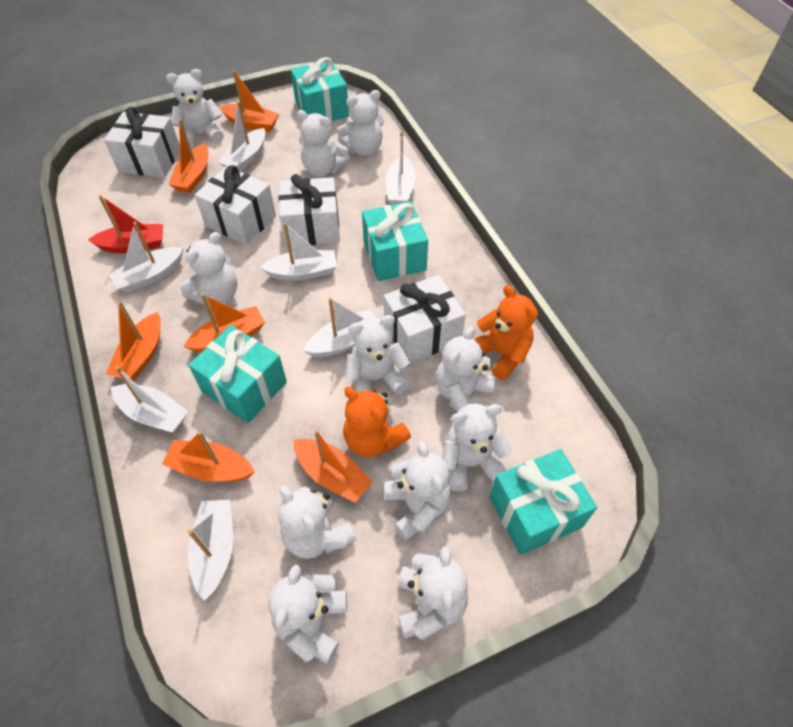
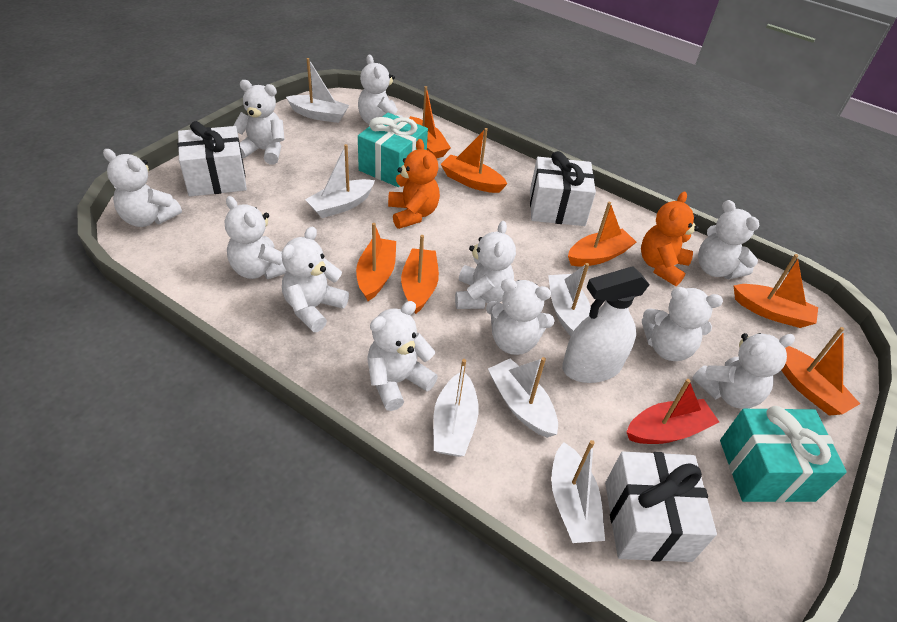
orange boat: [106,301,161,381] [162,431,255,482] [169,119,209,193] [184,293,265,353] [220,70,279,132] [293,429,373,503] = 6 -> [356,223,396,301] [401,235,439,314] [409,86,451,159] [441,128,507,193] [568,202,636,266] [734,254,818,328] [782,327,860,416] = 7
turquoise gift: [189,325,287,423] [291,57,349,122] [362,201,428,281] [489,449,597,555] = 4 -> [358,113,428,187] [720,406,847,503] = 2
white boat: [109,222,183,293] [111,366,188,433] [188,500,233,601] [218,101,266,171] [260,223,337,281] [303,298,376,357] [386,131,416,205] = 7 -> [286,58,349,123] [305,144,375,218] [433,359,479,457] [488,357,558,438] [548,263,591,336] [551,440,605,543] = 6
white gift: [104,107,180,178] [195,165,276,245] [279,174,340,247] [384,275,466,364] = 4 -> [178,121,247,197] [530,151,596,226] [605,452,717,562] = 3
white spray bottle: none = 0 -> [562,266,650,383] = 1

